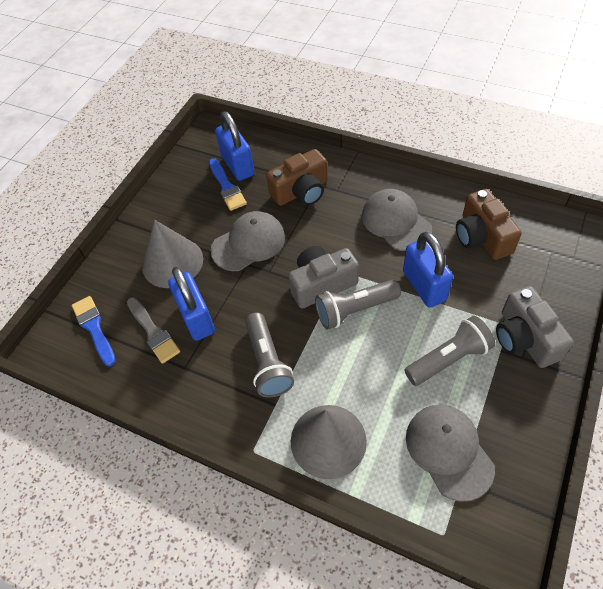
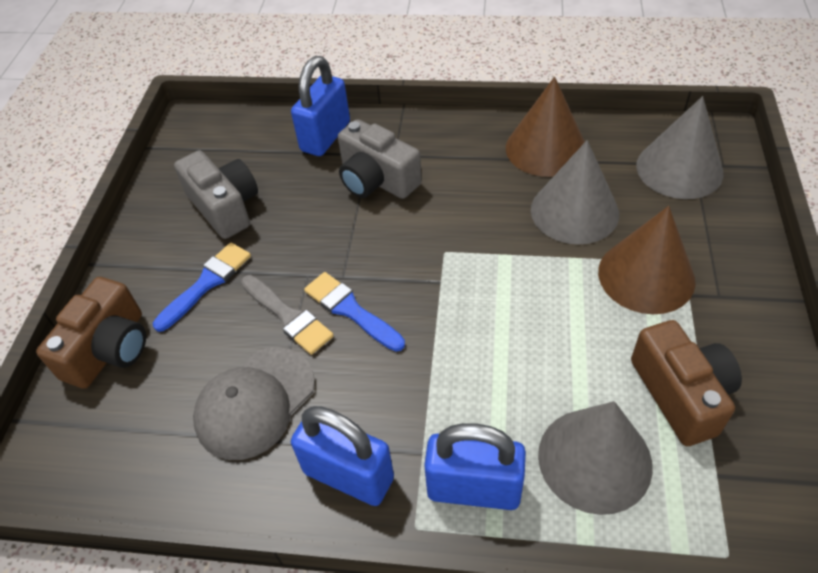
brown cone: none = 0 -> [506,77,585,177] [598,206,696,314] = 2
grey cap: [211,211,285,271] [362,189,432,251] [406,405,495,502] = 3 -> [193,347,315,460] = 1
grey cone: [142,220,203,288] [291,405,367,479] = 2 -> [531,140,619,245] [538,401,653,515] [636,96,723,199] = 3
grey flashlight: [245,312,294,397] [315,280,401,329] [404,316,495,386] = 3 -> none = 0

